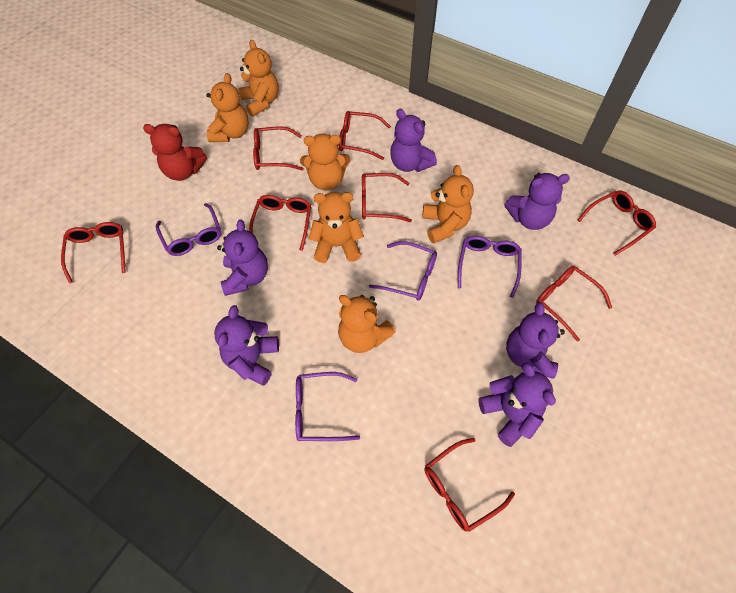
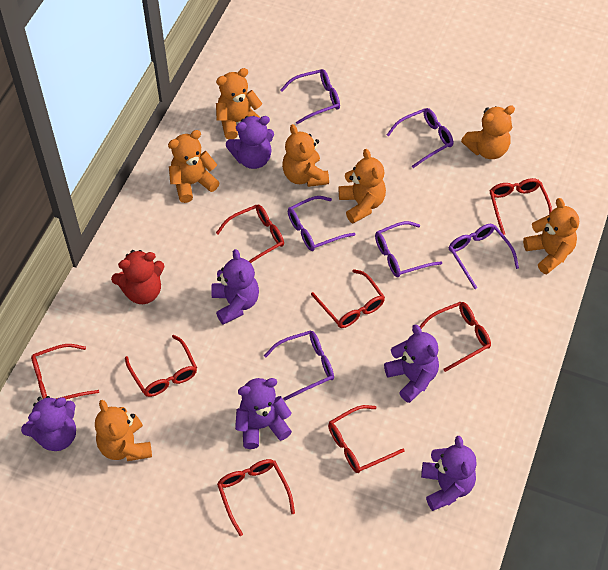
orange teddy bear: [207,73,249,142] [239,40,278,116] [300,134,350,191] [309,192,364,263] [338,295,396,353] [422,165,474,244] = 6 -> [95,400,152,461] [168,130,220,203] [216,68,262,139] [282,124,329,187] [339,149,386,224] [461,105,515,159] [523,198,579,274] = 7
purple glasses: [156,203,221,256] [295,372,360,441] [369,241,437,301] [458,236,521,298] = 4 -> [264,330,334,401] [280,69,340,124] [288,196,355,251] [375,221,442,277] [387,108,453,168] [449,224,519,289] = 6

